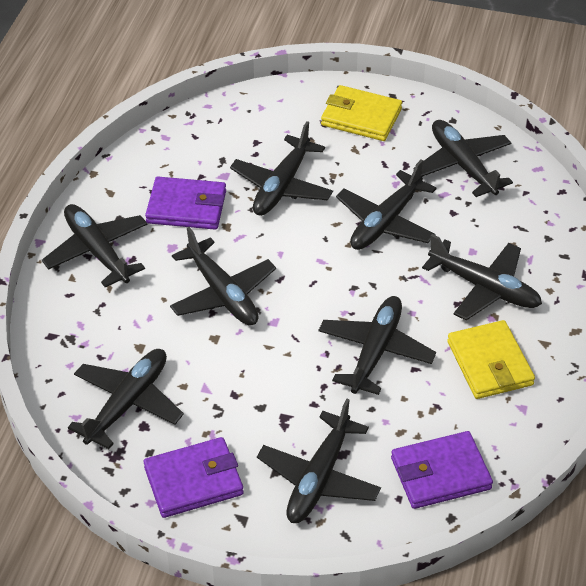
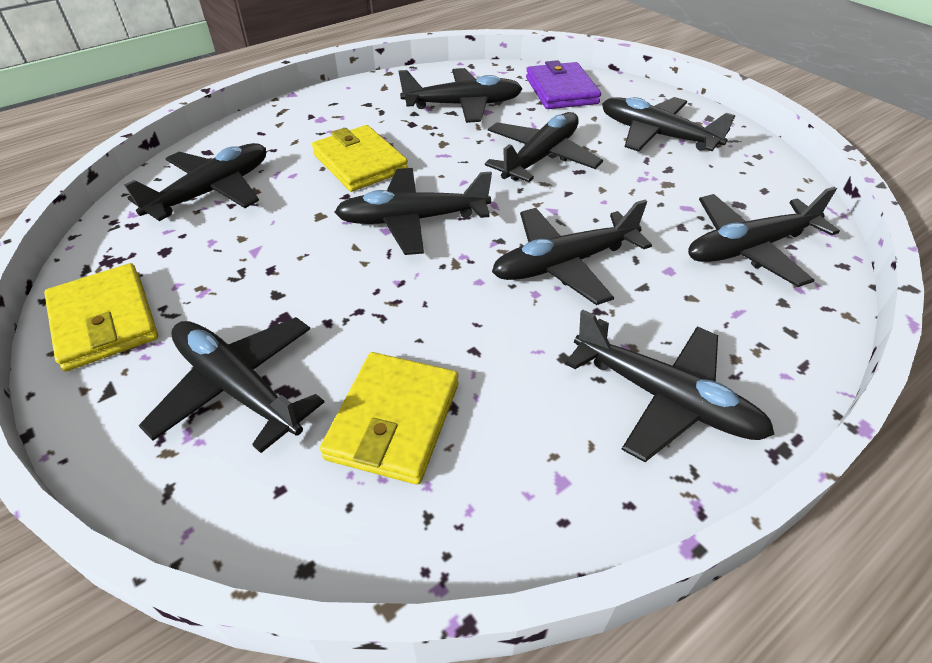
purple wallet: [144,437,244,518] [145,177,226,230] [391,431,493,509] = 3 -> [526,60,601,109] = 1
yellow wallet: [321,85,402,141] [447,320,535,399] = 2 -> [44,263,158,371] [312,125,408,192] [320,352,458,485] = 3

